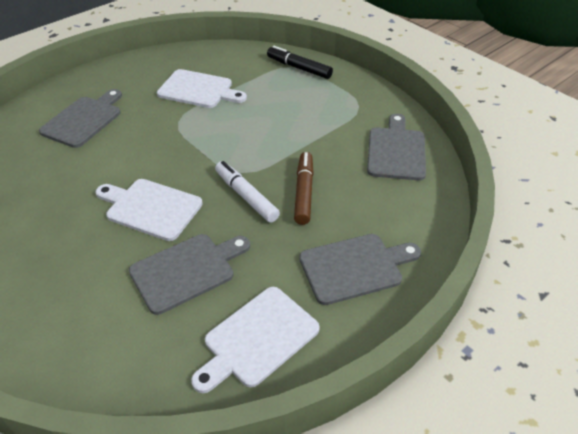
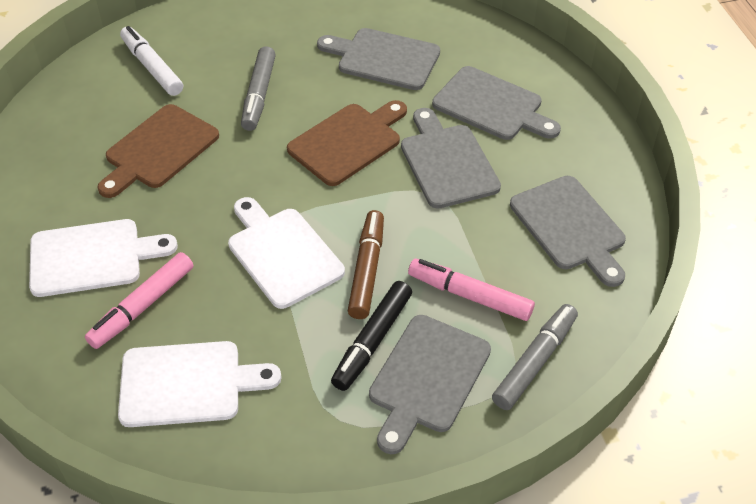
brown cutting board: none = 0 -> [97,104,219,198] [287,100,407,186] = 2
grey cutting board: [39,89,122,148] [129,234,250,315] [299,234,421,305] [367,114,426,180] = 4 -> [317,28,440,90] [369,315,491,454] [401,108,501,209] [432,66,561,140] [510,176,626,287] = 5
grey marker: none = 0 -> [241,46,276,131] [492,304,578,410] = 2
pink marker: none = 0 -> [85,252,193,349] [408,259,535,321] = 2

